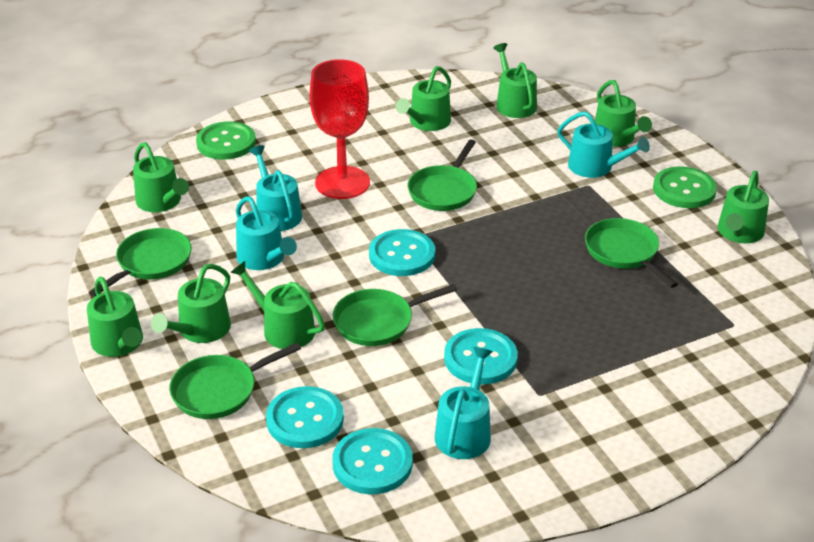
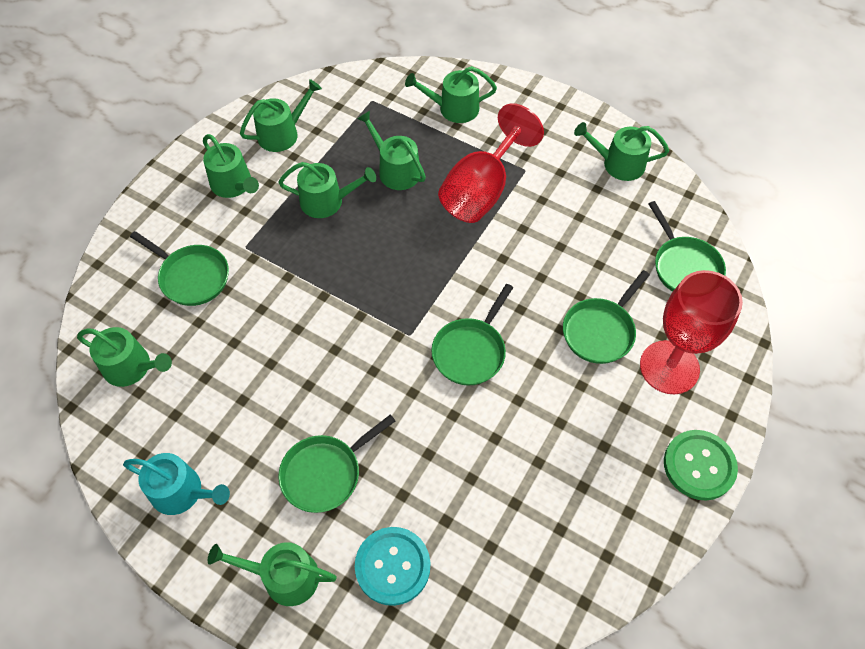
green button: [196,122,256,160] [653,167,717,208] = 2 -> [664,430,738,501] = 1
red goblet: [310,59,370,199] = 1 -> [438,103,544,223] [640,270,743,394] = 2
turquoise button: [266,386,344,448] [332,428,413,494] [369,229,435,276] [444,328,518,385] = 4 -> [355,527,430,606] = 1
turquoise watering can: [236,196,297,270] [249,145,302,231] [435,347,493,459] [557,111,650,178] = 4 -> [123,453,230,515] = 1

